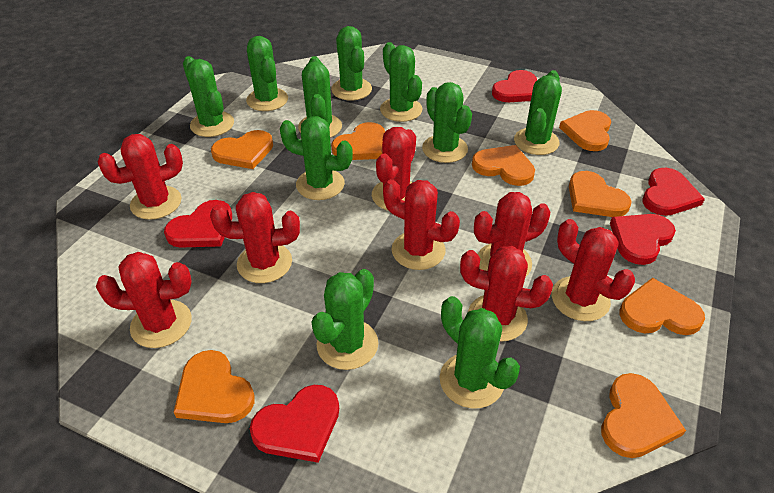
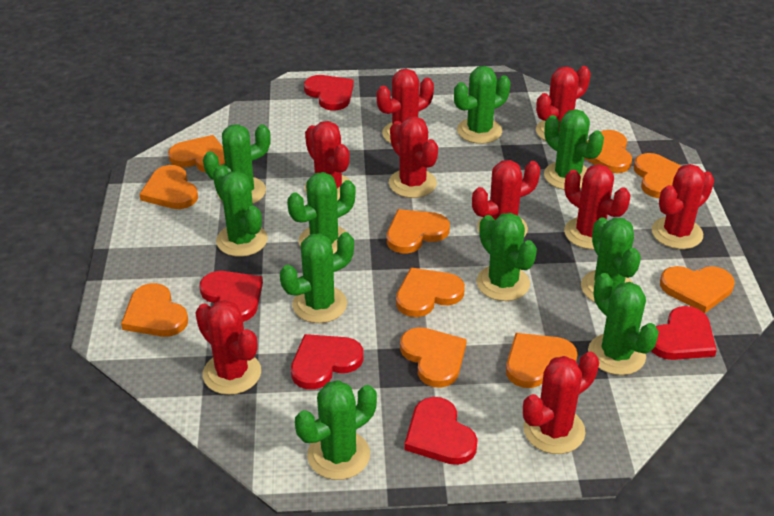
orange heart: [174,350,255,423] [211,130,273,169] [331,122,385,160] [472,145,535,186] [559,110,611,151] [569,171,632,217] [601,373,686,458] [620,278,705,335] = 8 -> [121,283,188,337] [139,165,198,209] [168,135,225,173] [387,209,450,254] [396,268,465,317] [400,327,467,388] [506,333,577,388] [584,130,632,173] [634,153,681,198] [660,266,735,313] = 10
red cactus: [96,252,192,348] [98,134,183,220] [210,192,300,283] [372,127,416,211] [383,179,460,270] [460,246,553,342] [474,192,550,276] [551,219,635,321] = 8 -> [195,300,261,395] [305,121,351,201] [377,69,434,143] [389,116,438,198] [472,160,540,237] [523,351,599,454] [536,66,591,141] [564,164,630,249] [652,164,714,249] = 9

